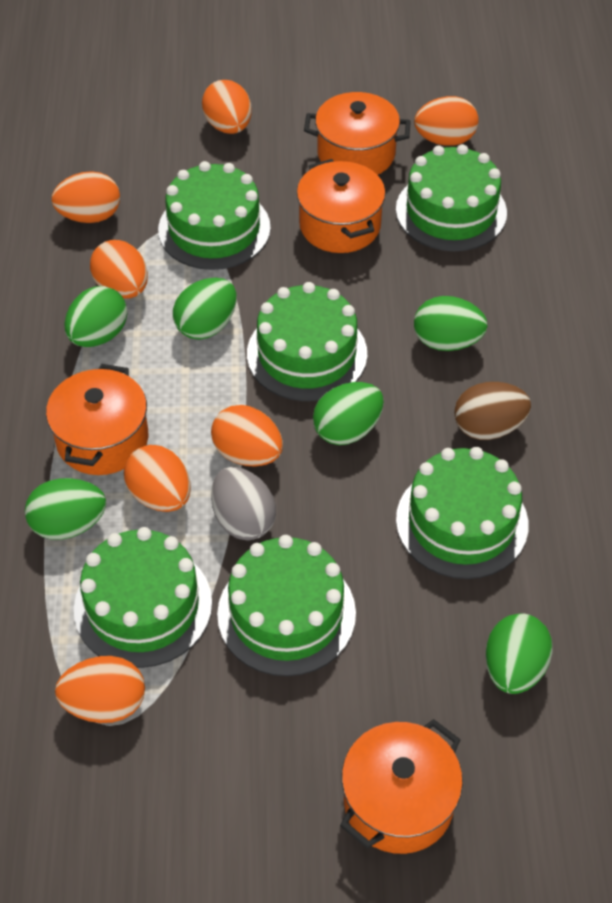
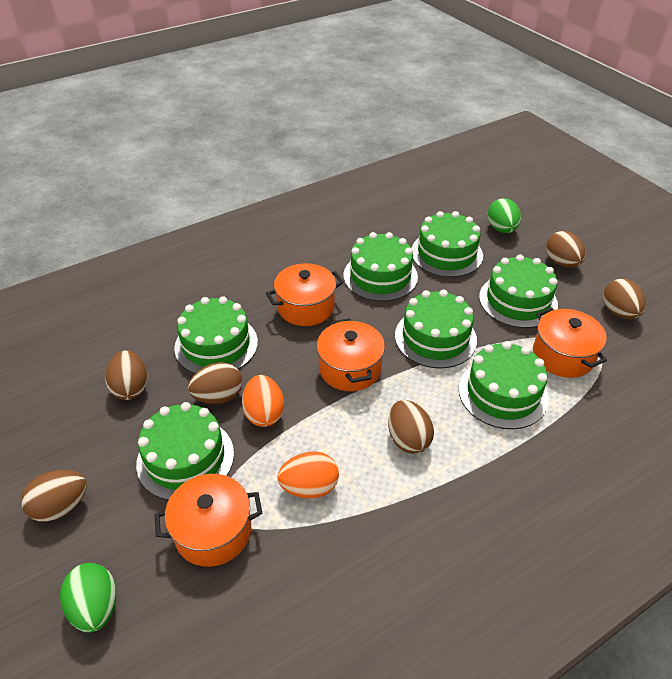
brown egg: [454,382,531,440] = 1 -> [21,470,87,522] [105,350,148,400] [188,362,243,404] [388,400,434,454] [546,231,586,267] [603,279,646,319] = 6
green cake: [74,527,212,668] [158,161,271,270] [217,535,356,676] [247,282,367,401] [396,144,507,251] [396,447,529,579] = 6 -> [136,402,234,500] [174,296,258,374] [343,232,418,301] [395,290,477,369] [411,211,483,277] [459,341,549,429] [479,254,558,328] = 7
green egg: [25,478,106,540] [64,286,127,347] [173,278,237,340] [313,382,384,445] [414,296,488,351] [485,613,553,694] = 6 -> [60,563,116,632] [487,198,521,233] = 2
grey egg: [211,467,276,540] = 1 -> none = 0
orange egg: [51,171,120,223] [55,656,145,723] [90,240,148,299] [124,445,191,512] [202,80,252,134] [211,405,283,467] [414,96,479,146] = 7 -> [242,375,284,427] [277,451,339,498] = 2

